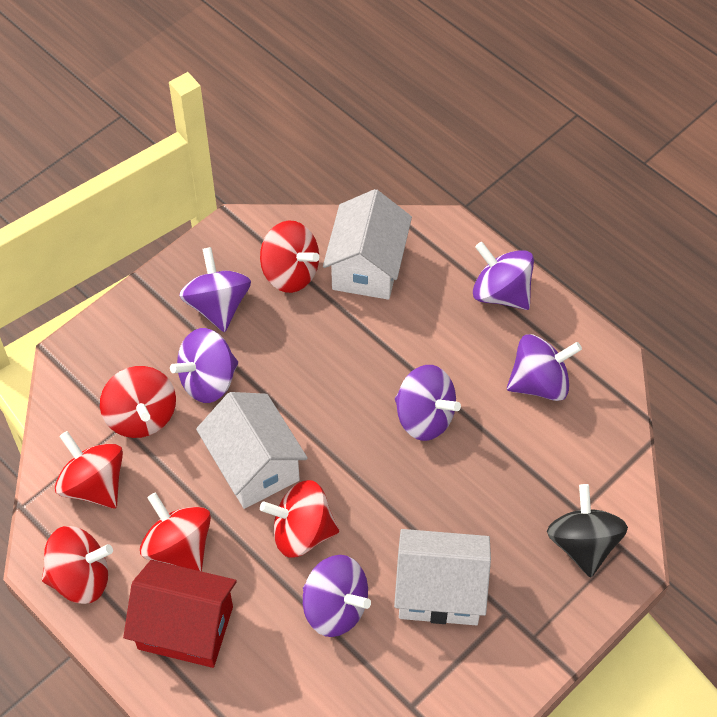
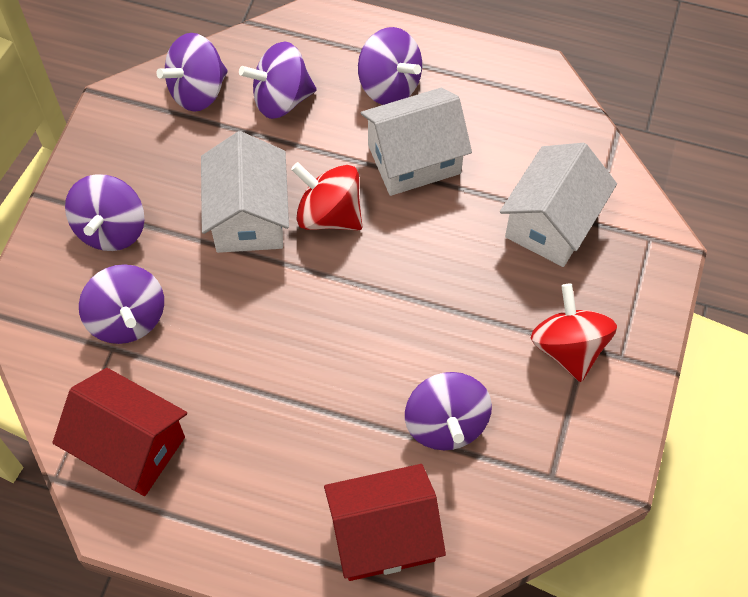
black spinning top: [547,484,628,578] = 1 -> none = 0
red house: [123,560,237,668] = 1 -> [52,368,187,496] [324,464,446,581] = 2
red spinning top: [42,526,113,604] [55,431,123,509] [100,366,176,438] [140,492,211,571] [260,220,319,293] [260,480,339,558] = 6 -> [291,162,362,230] [531,284,617,382] = 2

